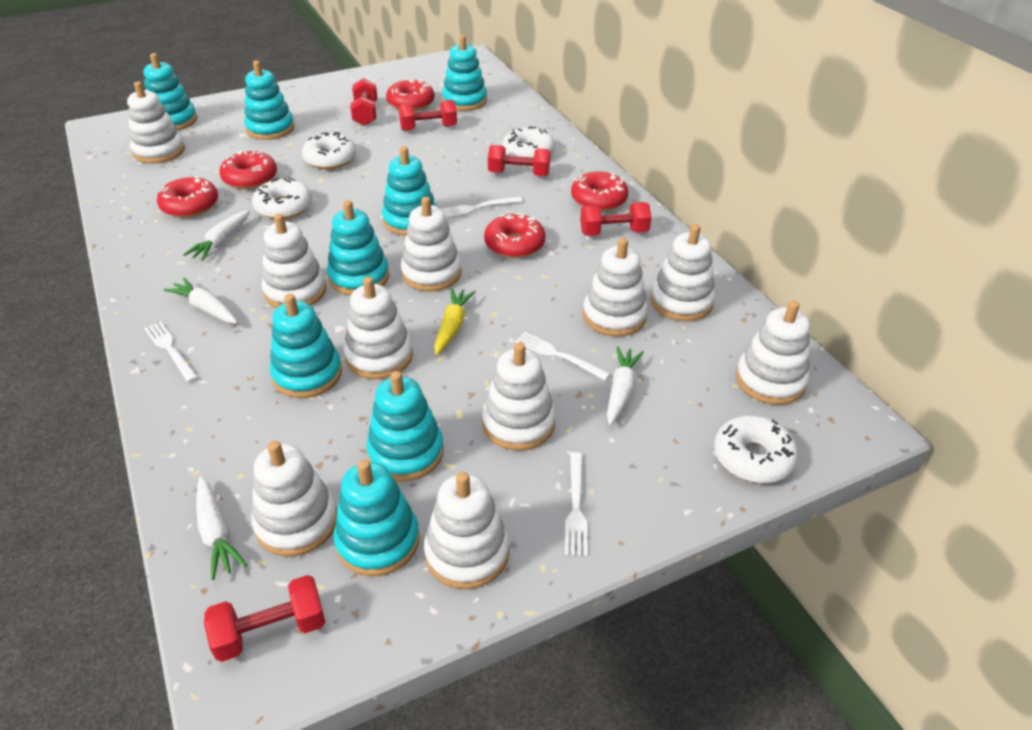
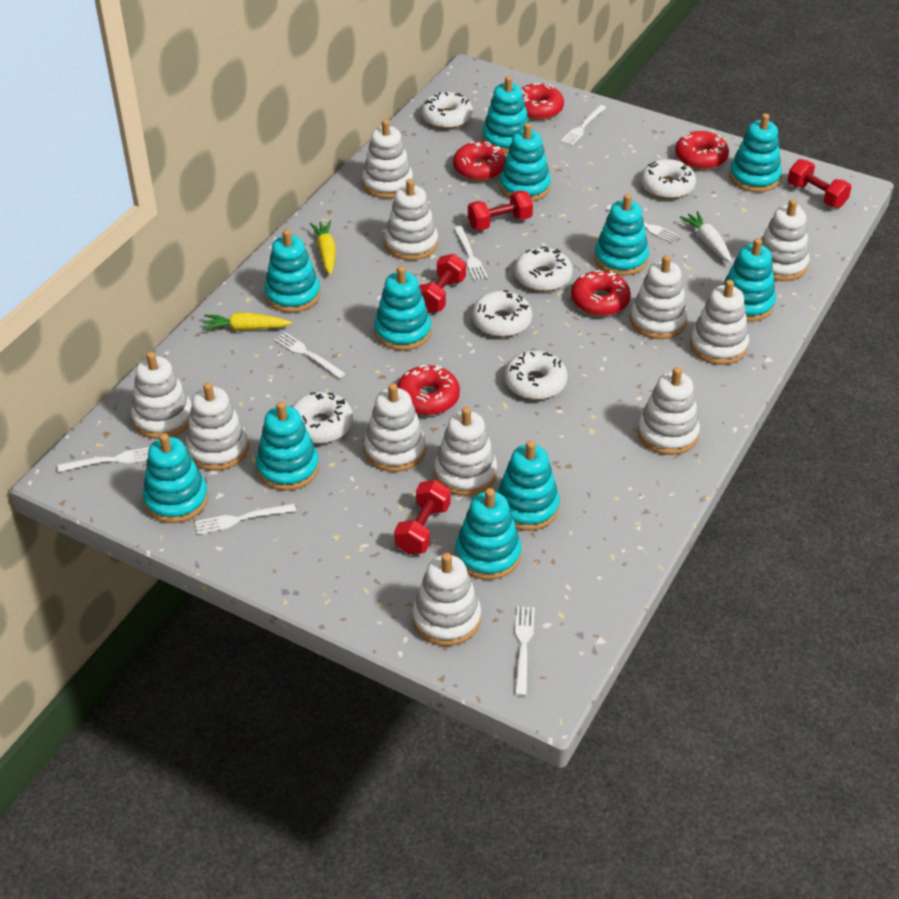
red dumbbell: [204,575,325,662] [350,78,377,126] [398,100,457,131] [488,145,551,176] [580,202,651,236] = 5 -> [394,480,451,554] [419,254,466,313] [468,190,533,231] [788,159,852,208] = 4
turquoise stacking toy: [143,53,197,131] [244,61,295,140] [270,294,342,398] [327,200,389,295] [333,459,420,576] [366,371,444,482] [382,146,437,236] [442,35,487,111] = 8 -> [143,433,208,523] [256,401,319,491] [264,229,321,313] [374,266,431,351] [455,488,521,580] [482,76,529,153] [497,441,560,531] [499,123,551,202] [594,194,649,276] [722,238,776,322] [729,113,782,192] = 11
white carrot: [164,277,238,323] [183,210,250,261] [196,476,247,580] [607,346,644,425] = 4 -> [680,211,732,263] = 1
white donut: [252,177,312,219] [302,132,357,169] [502,126,555,158] [714,415,798,483] = 4 -> [292,392,353,443] [422,92,473,129] [472,290,532,337] [505,351,567,400] [514,247,573,292] [641,159,696,199] = 6
white fork: [144,321,198,383] [441,197,523,217] [515,332,610,381] [565,452,587,556] = 4 -> [58,447,149,472] [195,504,296,534] [274,332,346,379] [454,226,488,281] [515,606,535,696] [561,105,606,146] [606,205,679,243] = 7
white stacking toy: [127,81,185,164] [251,441,337,556] [262,213,327,308] [344,277,413,379] [400,197,461,291] [424,472,509,589] [482,342,556,451] [583,238,648,337] [651,224,715,321] [736,301,810,405] = 10 -> [131,351,192,439] [186,382,249,471] [362,119,413,198] [364,383,426,472] [385,179,438,260] [412,553,481,646] [434,407,497,496] [630,255,688,339] [637,367,700,455] [690,280,749,365] [761,199,809,281] = 11
yellow carrot: [434,288,476,355] = 1 -> [202,313,292,331] [310,221,336,275] = 2

